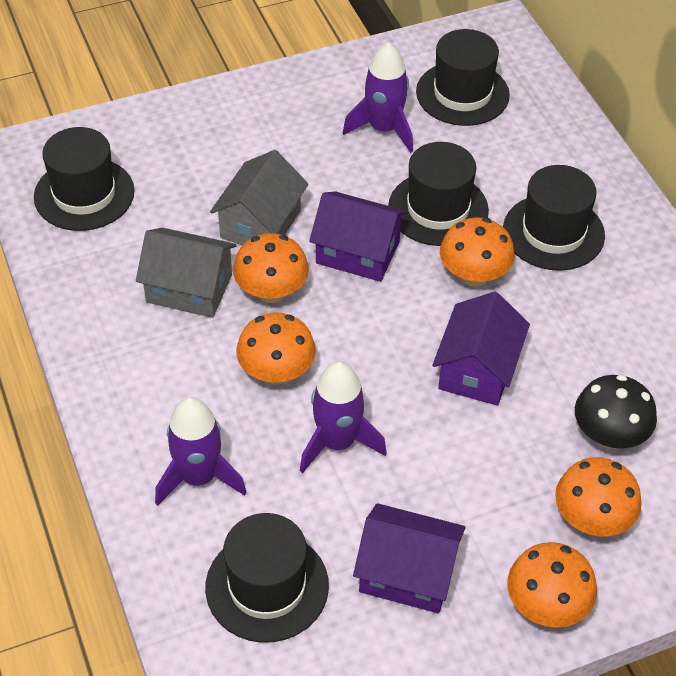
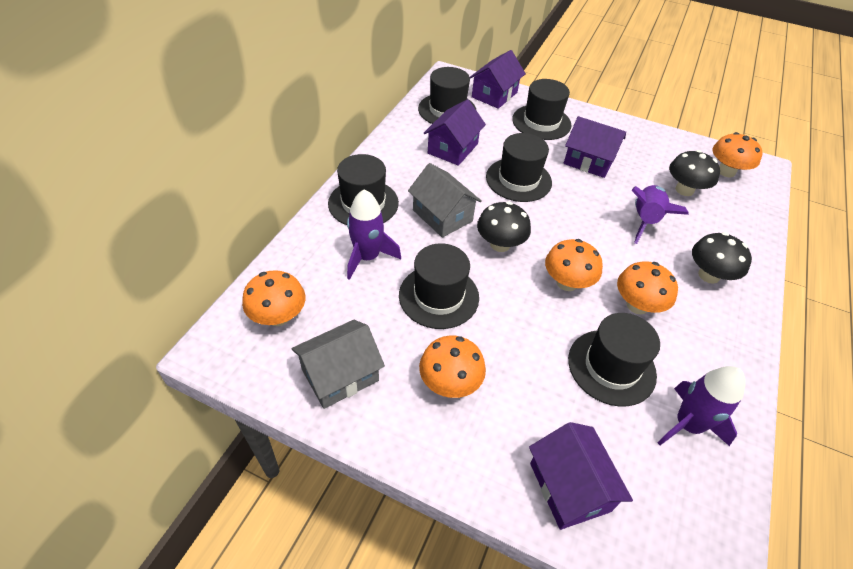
black hat: [34,127,135,231] [205,513,329,643] [388,142,489,246] [416,29,510,126] [503,165,605,271] = 5 -> [328,154,399,225] [399,243,479,329] [418,67,476,124] [486,133,552,202] [512,79,572,140] [568,313,660,407] = 6
black mushroom: [575,375,657,449] = 1 -> [477,202,531,252] [669,150,720,196] [692,232,752,284] = 3
purple house: [309,191,408,282] [353,503,466,613] [432,292,530,406] = 3 -> [424,99,486,166] [470,50,526,109] [529,422,633,530] [564,116,626,178] = 4

